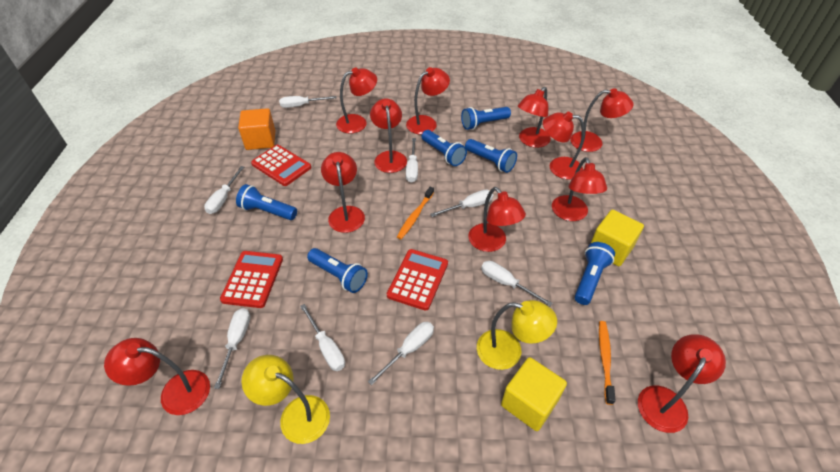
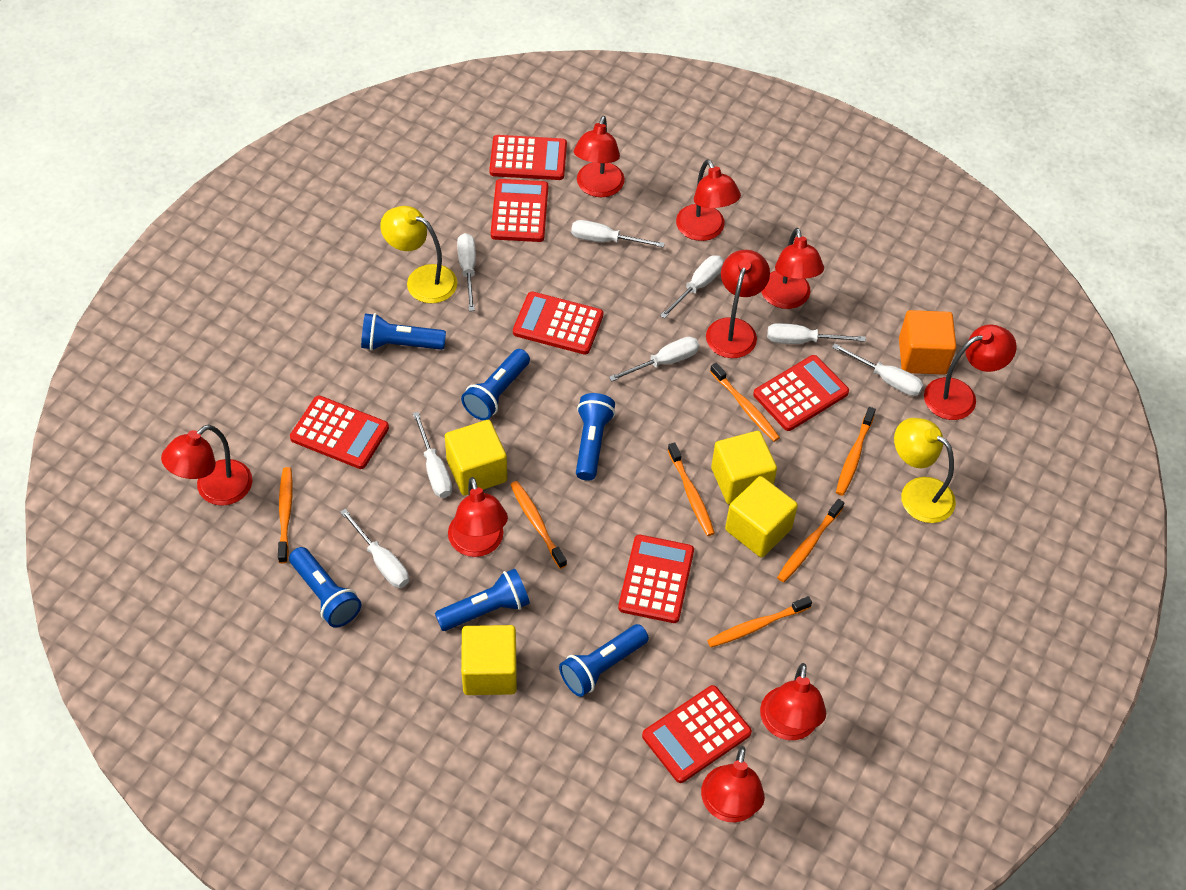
orange toothbrush: [397,187,434,239] [599,321,616,405] = 2 -> [278,467,293,563] [510,481,567,569] [668,442,715,536] [707,596,812,647] [710,363,780,442] [777,499,844,583] [836,407,876,496] = 7
red calculator: [220,251,283,308] [251,145,311,186] [387,249,448,311] = 3 -> [290,396,389,469] [489,135,567,180] [491,179,548,242] [513,292,603,355] [618,535,694,623] [642,685,752,783] [753,355,849,431] = 7
red lamp: [104,338,210,415] [321,152,365,233] [336,67,377,134] [370,98,407,173] [406,67,450,134] [468,187,526,252] [518,87,551,148] [543,112,585,180] [552,157,607,221] [570,88,633,152] [638,334,726,433] = 11 -> [161,425,252,506] [448,477,508,557] [574,116,625,197] [676,159,741,241] [701,746,765,822] [706,250,770,358] [760,663,826,740] [761,228,824,309] [924,325,1017,420] = 9
yellow cube: [501,357,567,431] [590,210,644,266] = 2 -> [445,420,507,495] [461,625,517,695] [711,431,777,505] [725,476,798,557] = 4

